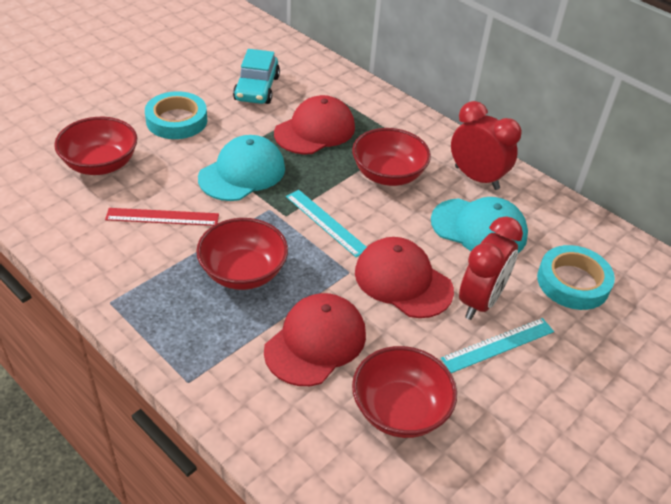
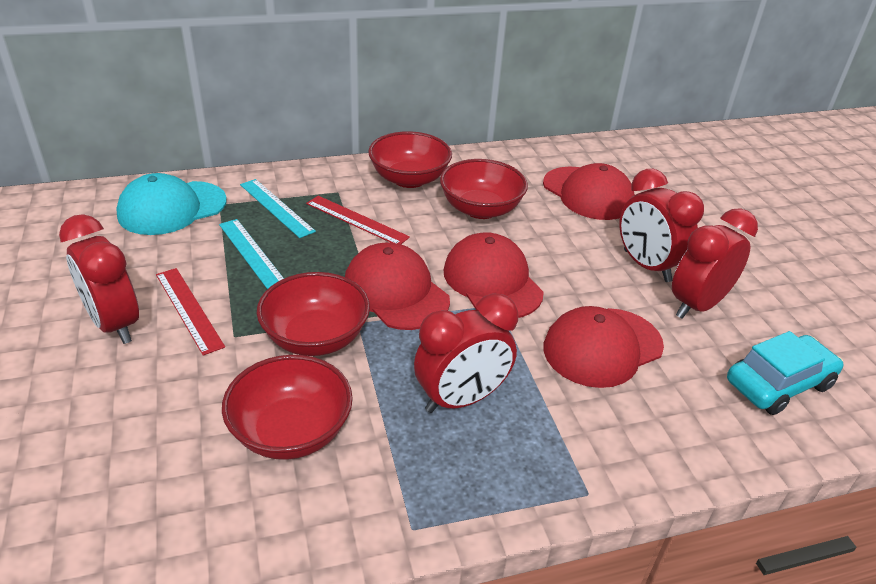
red cap: [264,293,366,386] [274,95,355,154] [355,237,454,318] = 3 -> [345,242,450,330] [443,232,544,318] [543,163,635,220] [544,306,664,388] = 4
red clock: [451,101,522,190] [459,216,523,320] = 2 -> [59,214,139,344] [414,293,518,413] [620,169,704,282] [672,208,758,319] = 4
red ruler: [105,208,219,226] = 1 -> [156,268,225,356] [306,196,410,244] = 2
turquoise cap: [198,135,285,201] [431,197,528,253] = 2 -> [116,173,227,235] = 1
turquoise tape: [145,91,207,139] [537,245,615,310] = 2 -> none = 0

